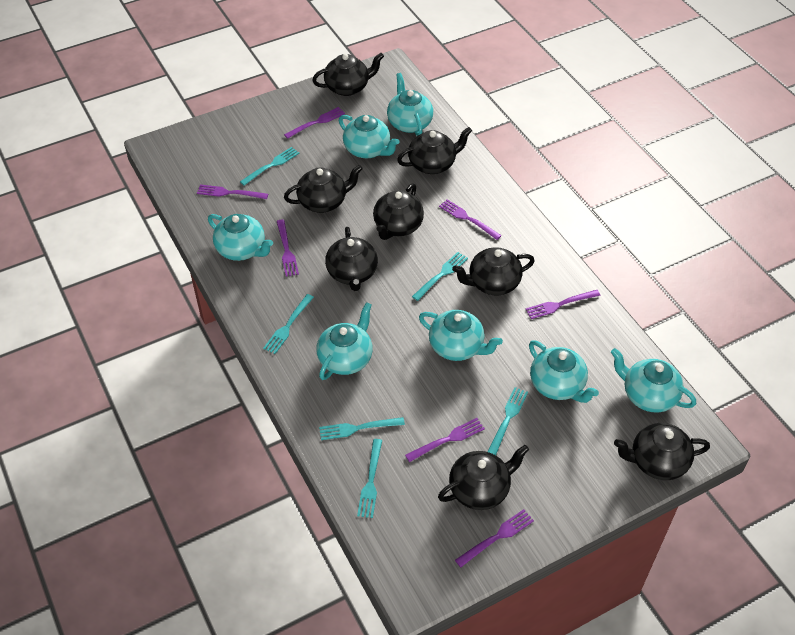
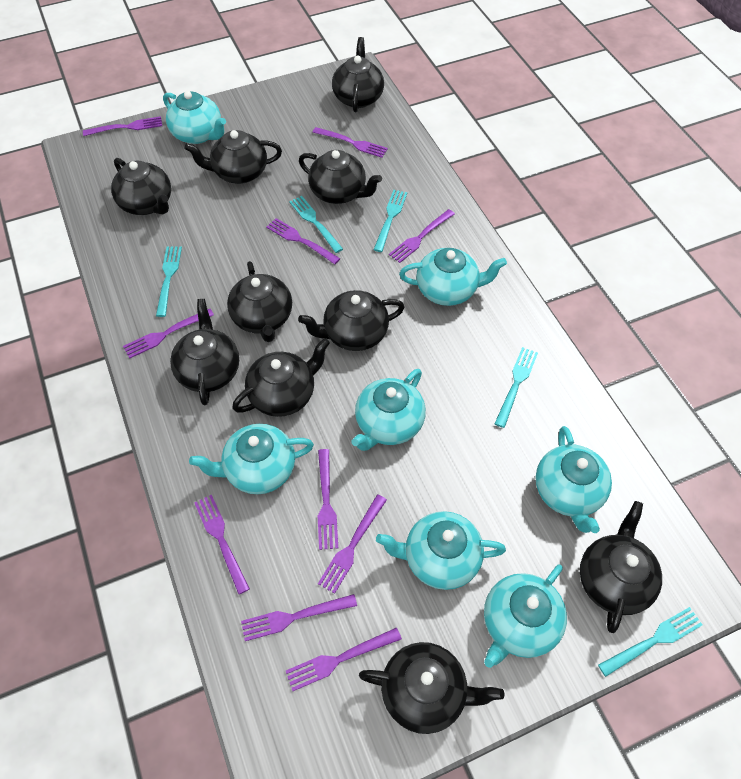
black teapot: [284,165,363,213] [312,53,384,96] [325,227,378,291] [373,183,424,240] [397,127,472,174] [438,445,529,510] [452,247,535,295] [614,423,710,480] = 8 -> [111,158,171,215] [170,299,239,405] [185,130,282,184] [227,261,292,342] [232,338,330,417] [298,290,404,351] [299,150,382,204] [332,37,384,112] [359,642,504,734] [580,501,662,633] = 10
purple fork: [197,185,268,199] [277,219,299,277] [284,107,345,139] [405,418,485,462] [439,199,502,240] [455,509,534,567] [526,290,600,319] = 7 -> [83,116,162,136] [123,309,214,358] [194,495,250,594] [241,594,357,641] [266,218,340,264] [286,627,402,691] [312,127,388,158] [318,449,338,550] [318,495,387,594] [389,209,455,263] = 10
turquoise fork: [240,147,299,186] [263,294,314,354] [319,417,405,440] [357,439,382,518] [412,252,468,301] [487,387,528,455] = 6 -> [156,247,182,317] [289,196,343,253] [374,190,407,252] [494,347,538,428] [598,607,702,677] = 5

